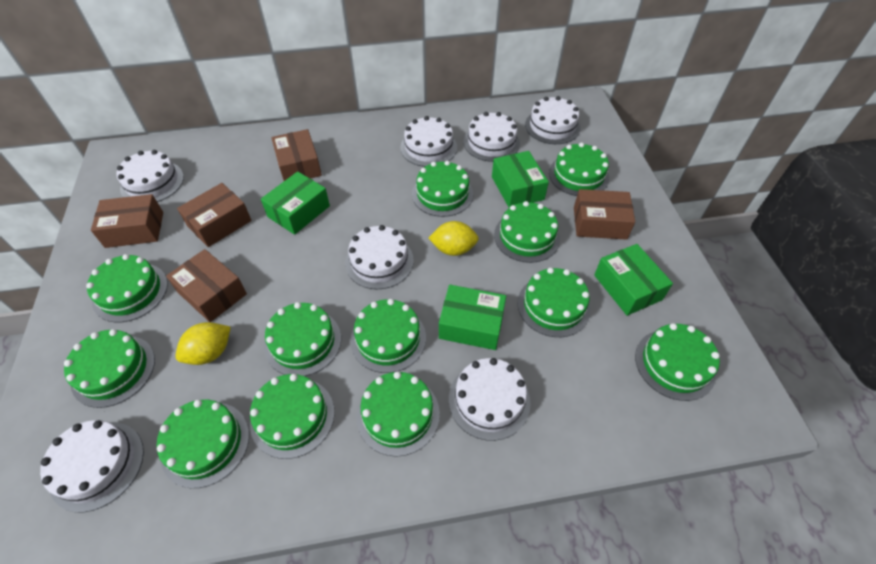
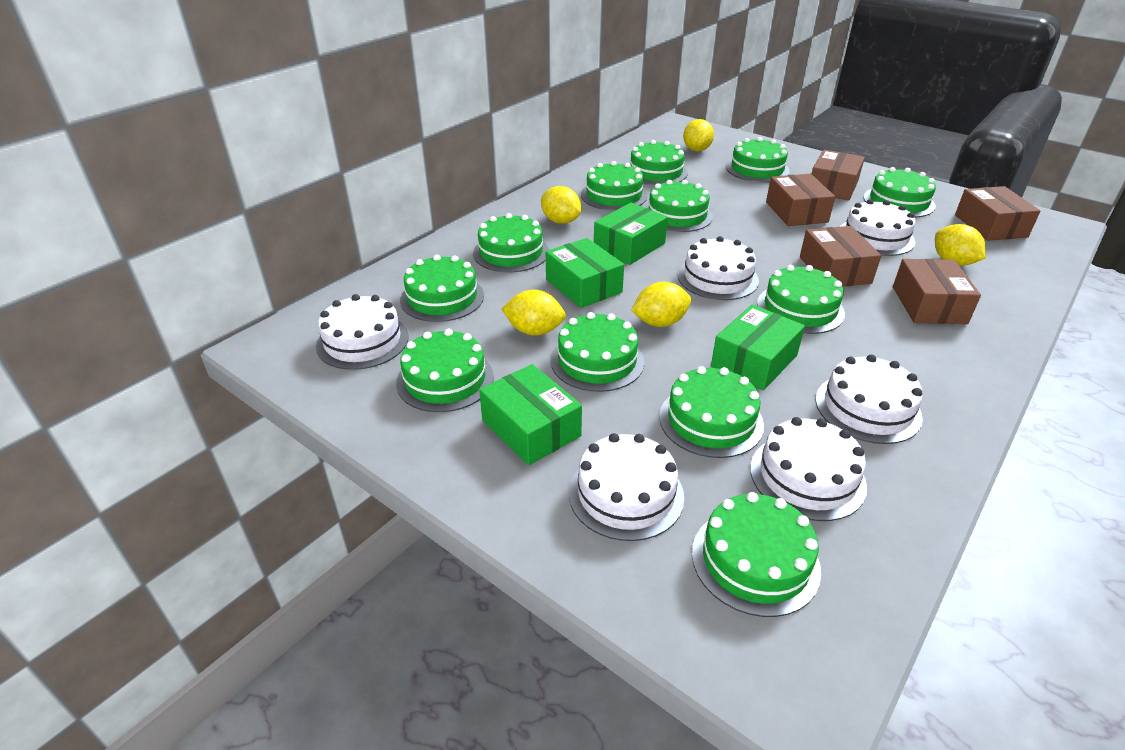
white cake: [40,420,144,512] [116,150,184,202] [345,225,414,289] [400,116,457,167] [449,358,531,441] [463,112,520,162] [525,96,580,144] = 7 -> [316,294,409,370] [569,433,684,541] [678,236,759,300] [750,417,867,521] [816,355,923,444] [840,199,916,256] = 6
yellow lemon: [175,322,231,365] [429,221,479,256] = 2 -> [501,290,566,336] [541,186,581,224] [631,282,691,327] [683,119,714,151] [935,224,986,266] = 5

